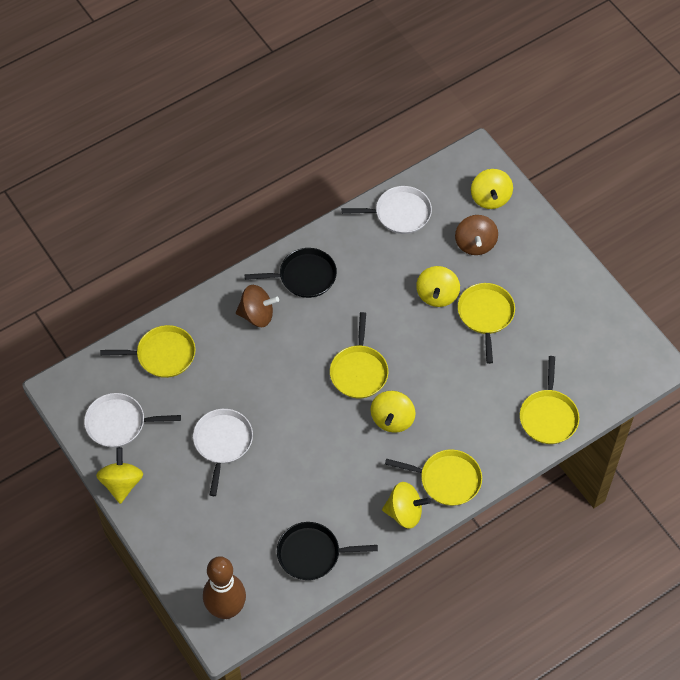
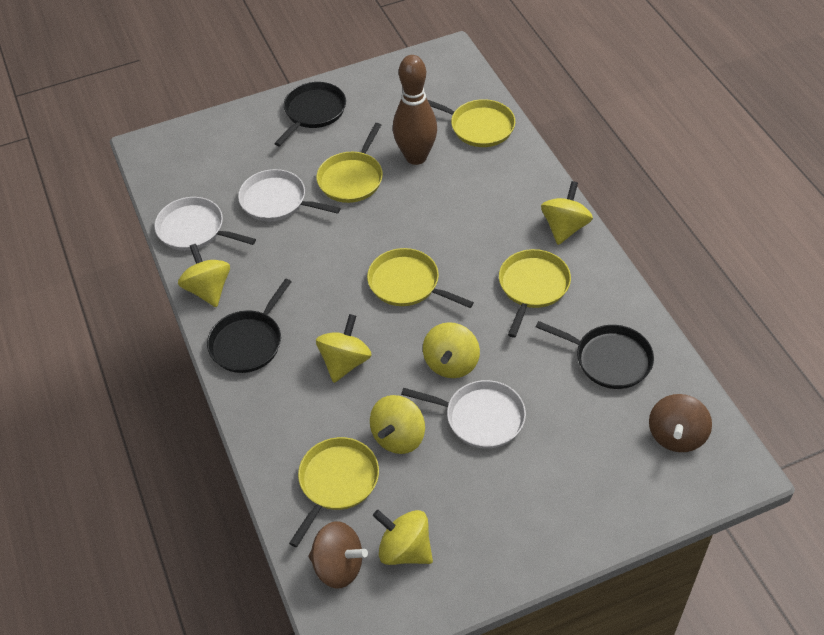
black pan: [245,248,337,298] [277,522,378,580] = 2 -> [207,278,292,373] [274,82,346,146] [536,321,654,389] = 3
yellow spinning top: [96,447,143,504] [370,391,415,433] [382,482,431,529] [416,266,460,307] [471,169,513,209] = 5 -> [178,244,230,307] [316,314,372,383] [370,395,425,454] [373,510,433,565] [423,322,480,378] [541,181,593,245] = 6

